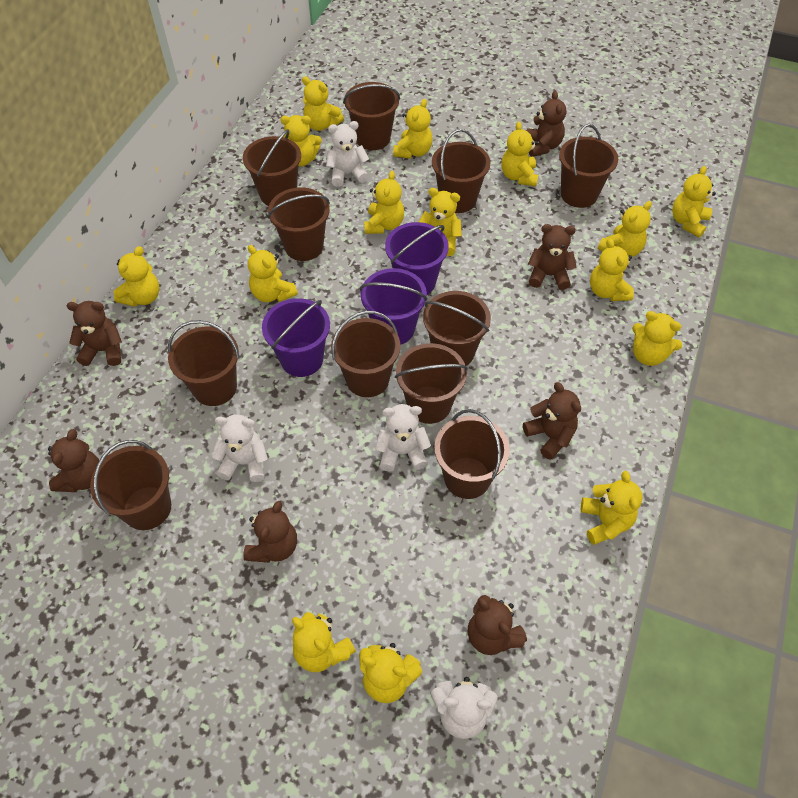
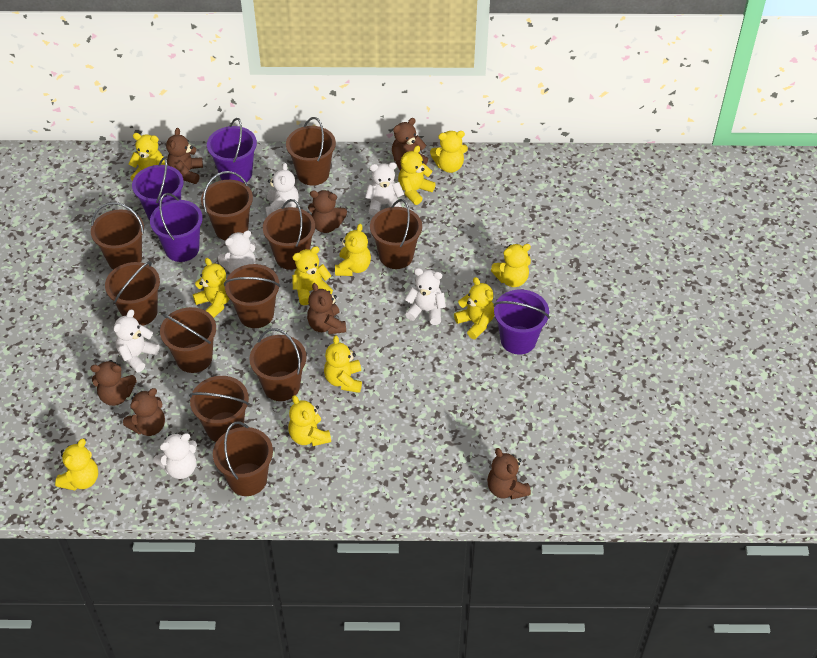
purple bucket: [262,298,330,377] [360,268,428,345] [385,222,449,295] = 3 -> [132,157,184,220] [150,193,203,262] [207,118,257,183] [494,289,550,355] = 4
white teddy bear: [211,414,268,482] [326,121,369,187] [375,404,431,472] [431,677,498,739] = 4 -> [114,309,159,372] [153,433,197,479] [218,230,256,273] [265,163,299,216] [365,162,404,216] [405,268,446,325] = 6
yellow teddy bear: [113,246,159,307] [248,245,298,302] [280,115,322,166] [292,612,356,672] [302,76,344,131] [359,643,422,703] [364,171,404,234] [393,99,433,159] [419,188,462,256] [502,121,538,186] [581,471,643,545] [590,238,634,301] [598,201,652,257] [632,311,682,366] [672,166,716,238] = 15 -> [55,439,98,491] [128,133,165,181] [193,258,229,318] [288,395,331,446] [292,246,333,305] [324,335,362,393] [335,224,371,276] [398,146,435,205] [430,131,468,173] [454,277,494,339] [491,244,531,287] = 11

